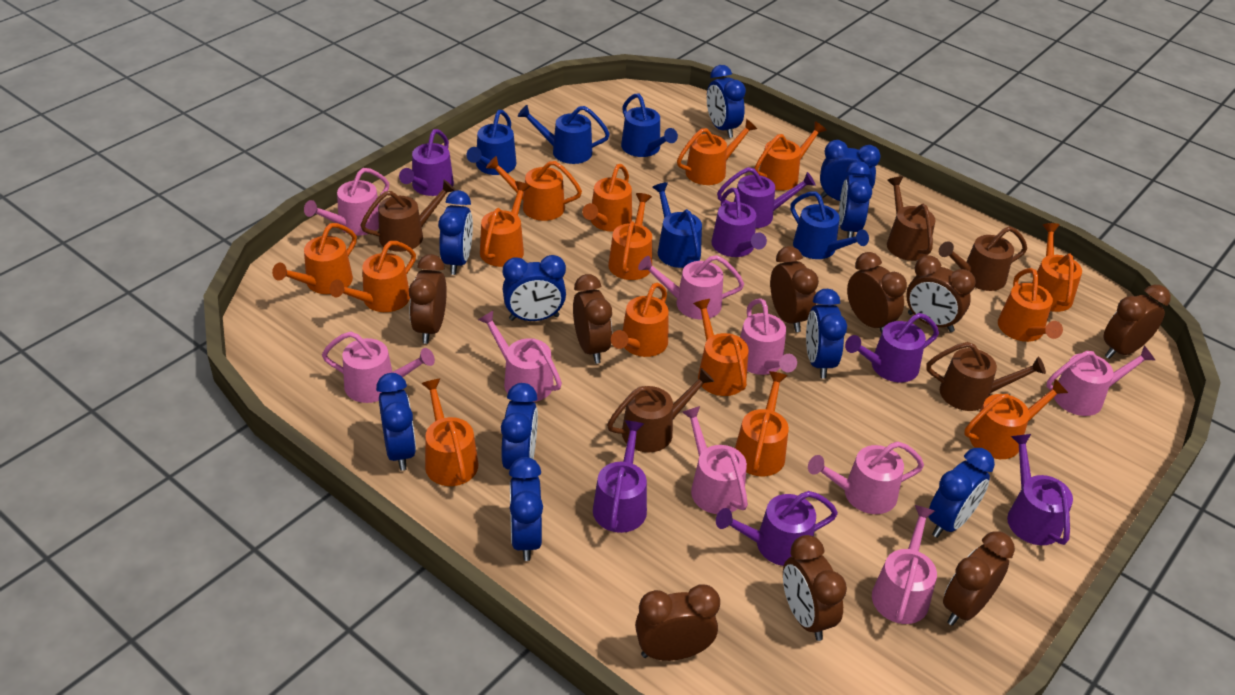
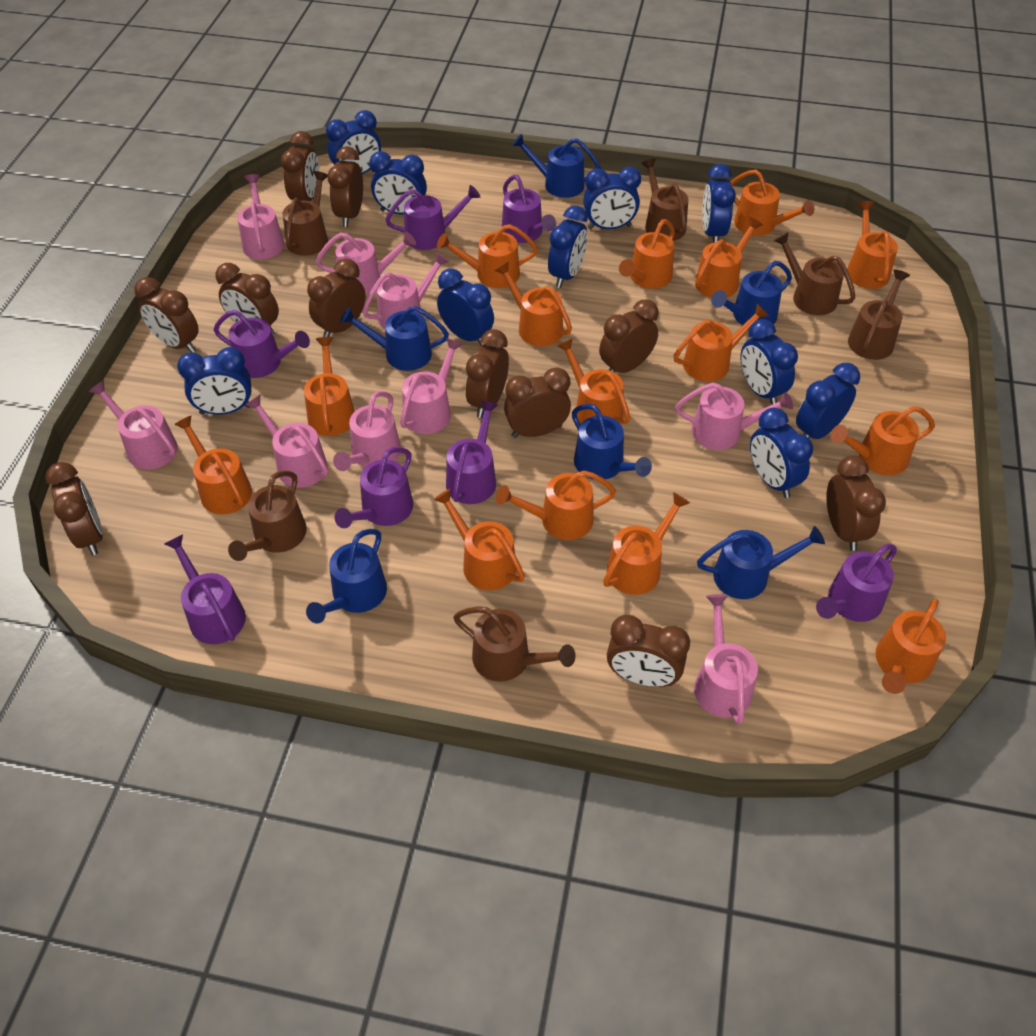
blue watering can: [466,110,516,175] [518,105,610,164] [621,94,678,157] [652,182,702,268] [790,192,869,259] = 5 -> [306,529,387,623] [340,306,449,371] [512,134,601,198] [572,404,652,479] [697,526,825,599] [711,261,792,325] = 6
brown clock: [409,254,447,344] [573,274,612,364] [635,585,720,661] [770,246,819,332] [783,535,847,641] [847,252,907,334] [906,255,976,332] [943,531,1015,626] [1104,285,1171,359] = 9 -> [46,462,103,556] [134,277,199,353] [215,263,279,336] [281,131,319,201] [307,258,366,337] [327,146,363,227] [465,329,509,418] [504,367,571,438] [599,299,659,373] [607,615,690,687] [826,455,886,551] = 11
brown watering can: [360,180,456,252] [607,368,714,452] [887,176,936,261] [926,342,1046,411] [939,226,1027,291] = 5 -> [228,471,307,561] [283,171,328,256] [453,606,575,682] [641,158,688,241] [774,232,855,315] [848,269,910,360] = 6

